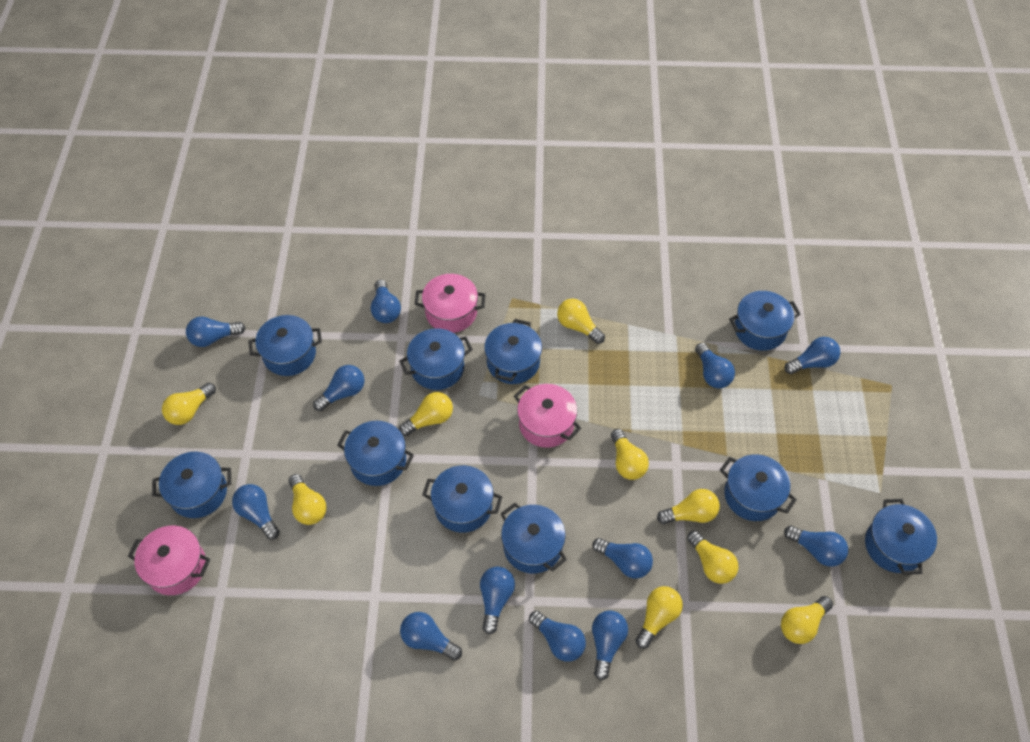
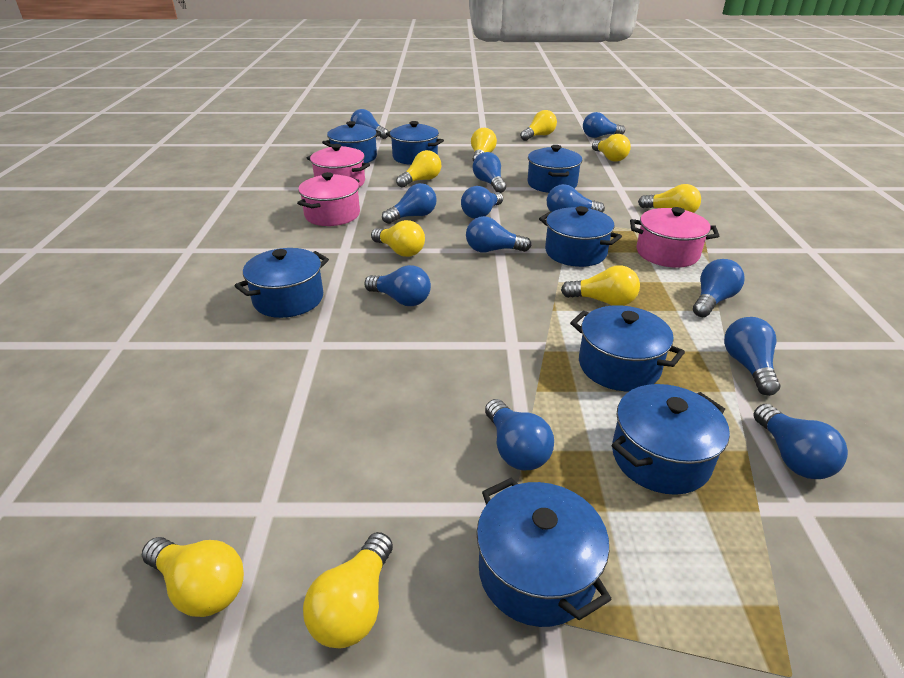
blue pot: [152,452,231,518] [249,315,322,376] [337,421,414,486] [399,328,473,390] [422,465,502,533] [484,319,542,384] [501,503,567,574] [720,454,797,521] [729,291,801,351] [865,499,937,575] = 10 -> [234,248,329,318] [322,121,381,163] [386,121,444,165] [476,478,612,627] [527,145,582,193] [539,206,622,267] [570,305,685,391] [612,384,730,495] = 8

